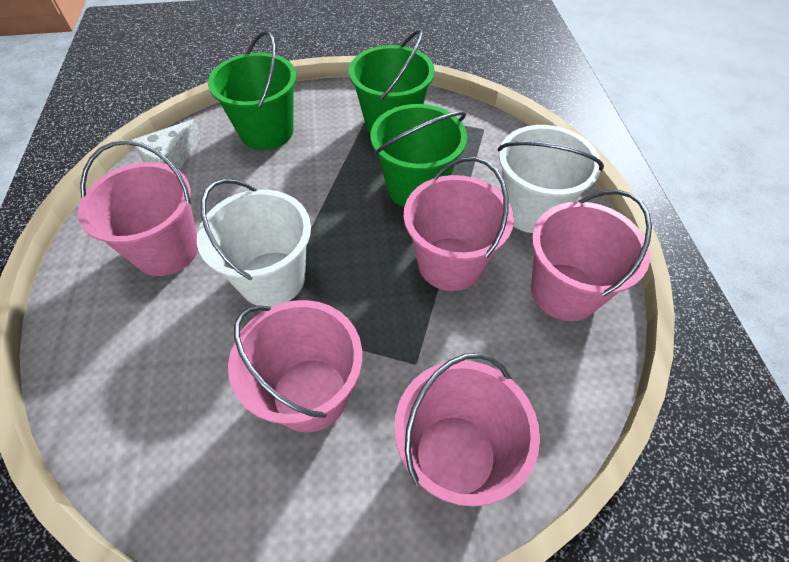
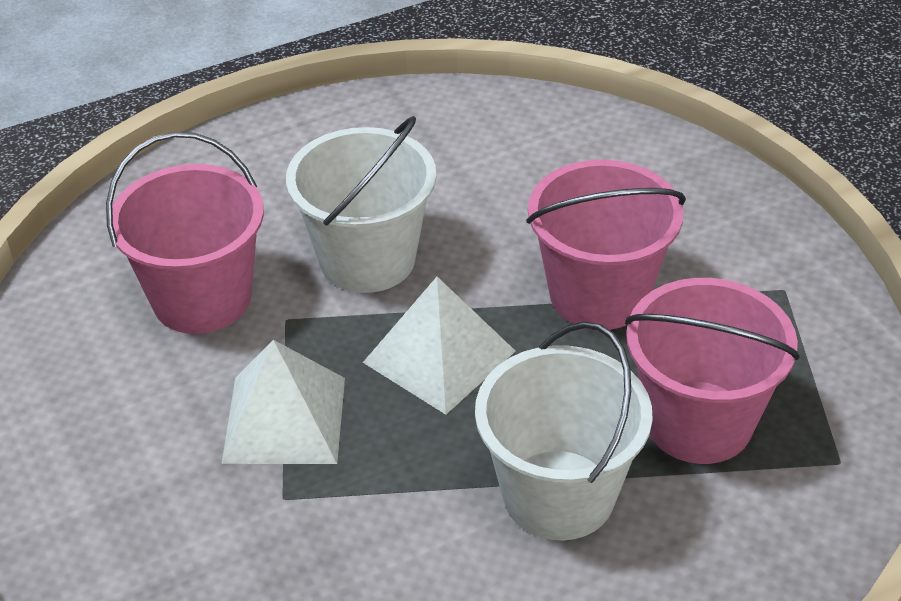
green bucket: [208,31,297,150] [349,30,435,134] [371,104,467,207] = 3 -> none = 0
pink bucket: [78,140,198,276] [228,300,362,432] [394,353,540,507] [404,157,514,291] [531,190,652,321] = 5 -> [106,132,264,334] [526,160,686,330] [625,278,800,464] = 3
white cheese: [131,119,202,170] = 1 -> none = 0
white pyramid: none = 0 -> [222,340,345,464] [363,277,516,415] = 2

